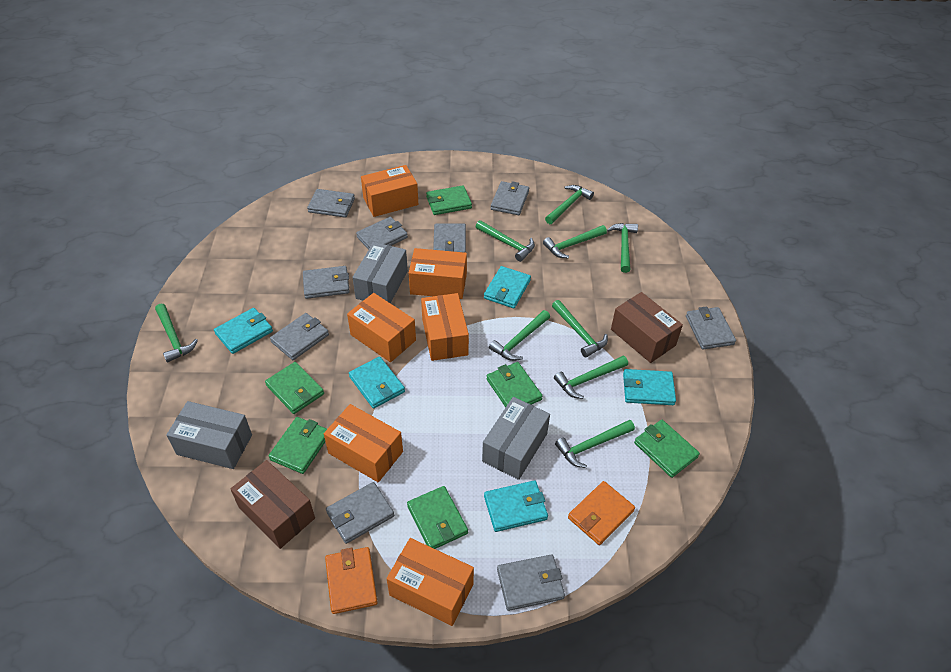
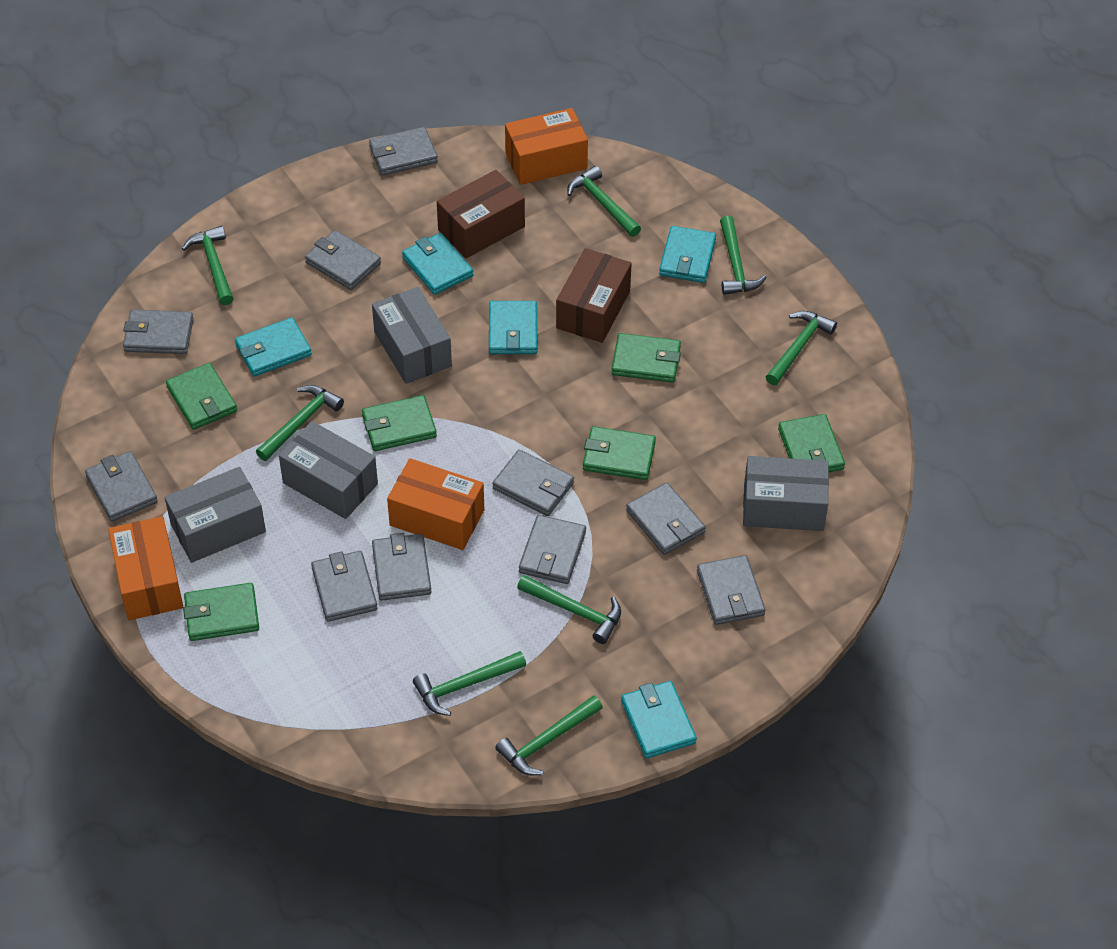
green hammer: [155,304,198,363] [476,220,535,262] [489,310,550,361] [543,225,607,258] [545,185,594,224] [552,300,608,358] [554,356,628,399] [555,420,635,468] [607,223,638,273] = 9 -> [182,226,234,305] [256,385,344,461] [413,651,526,716] [495,695,603,775] [517,575,621,644] [567,166,641,237] [720,216,767,295] [766,311,837,385] = 8
grey box: [166,401,252,469] [352,242,408,304] [482,397,550,480] = 3 -> [165,467,266,563] [279,421,378,519] [372,287,452,384] [743,456,829,531] = 4
grey wallet: [270,313,329,360] [303,266,350,299] [307,189,355,218] [326,482,394,544] [356,217,408,250] [433,223,466,253] [491,181,529,215] [497,554,565,611] [686,306,736,349] = 9 -> [85,451,158,522] [123,310,194,354] [305,230,381,290] [311,551,378,622] [369,127,438,175] [372,533,432,601] [492,450,574,516] [519,515,586,584] [626,482,706,555] [697,555,766,625] = 10
orange box: [324,404,403,482] [347,293,416,362] [361,165,418,217] [386,538,474,626] [409,248,467,299] [421,293,469,361] = 6 -> [108,516,183,620] [387,458,484,550] [505,108,588,185] = 3
orange wallet: [325,547,378,614] [568,481,635,545] = 2 -> none = 0

